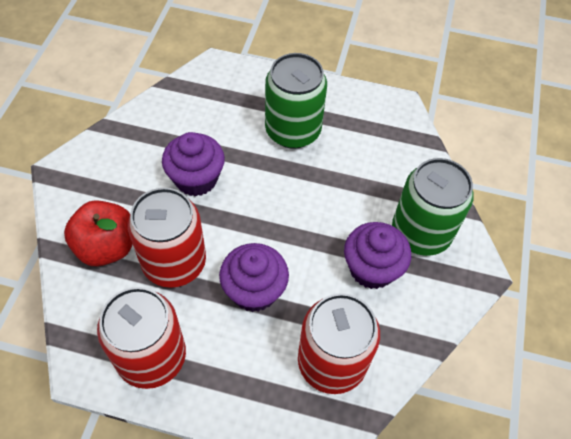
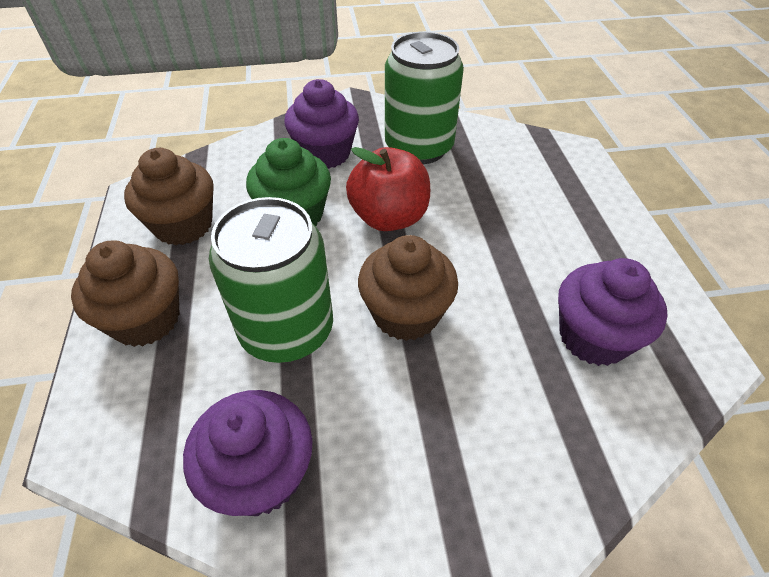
brown cupcake: none = 0 -> [71,241,180,347] [124,148,214,245] [358,235,458,341] = 3
green cupcake: none = 0 -> [246,138,331,226] = 1
red can: [97,287,186,389] [128,187,206,288] [298,293,380,394] = 3 -> none = 0

